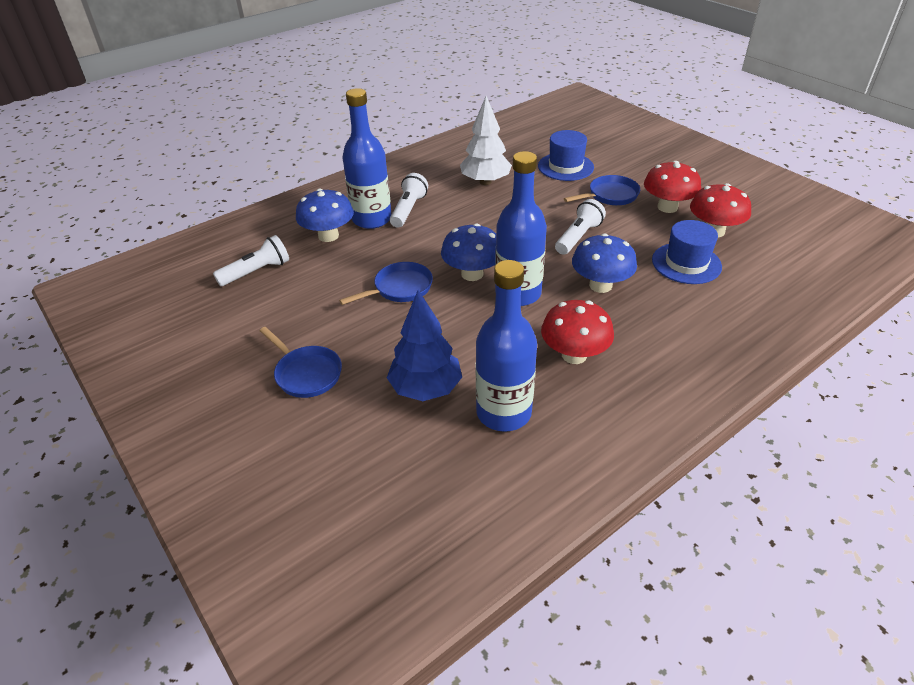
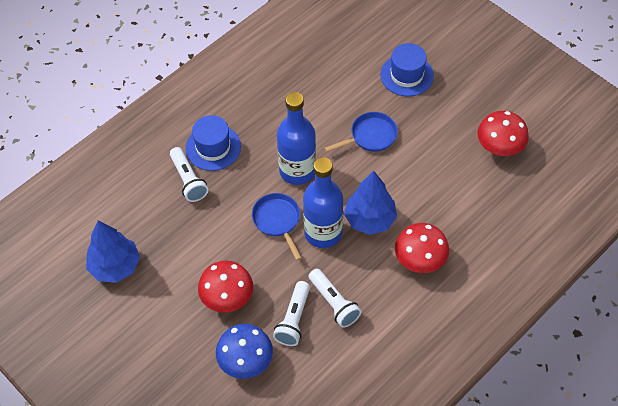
blue bottle: [343,88,392,229] [476,260,537,432] [495,151,547,306] = 3 -> [277,92,316,185] [303,157,343,248] = 2
blue mushroom: [296,189,354,242] [441,223,496,281] [572,233,637,293] = 3 -> [216,324,273,379] = 1
blue pan: [260,327,342,398] [339,262,433,305] [564,175,640,205] = 3 -> [252,193,302,260] [324,112,398,152] = 2
blue tree: [387,290,462,401] = 1 -> [86,220,140,283] [344,171,397,235] = 2
white tree: [460,96,512,185] = 1 -> none = 0

